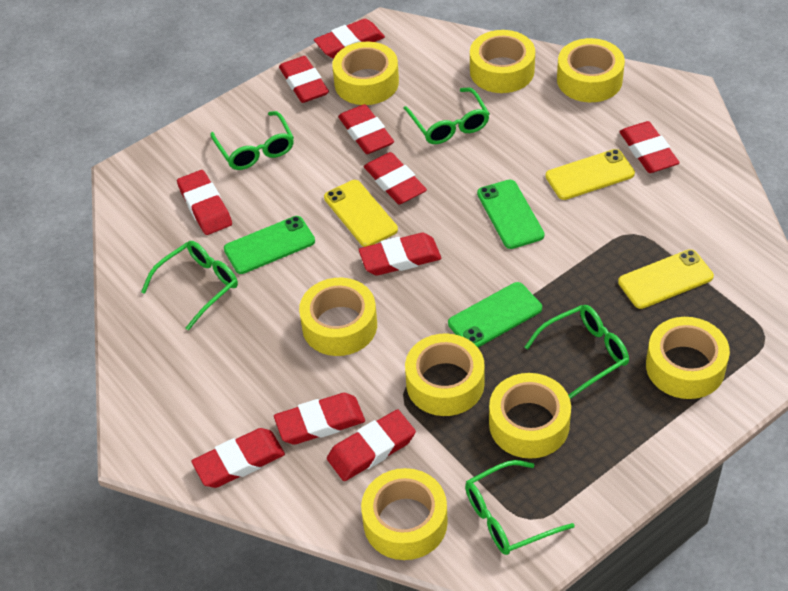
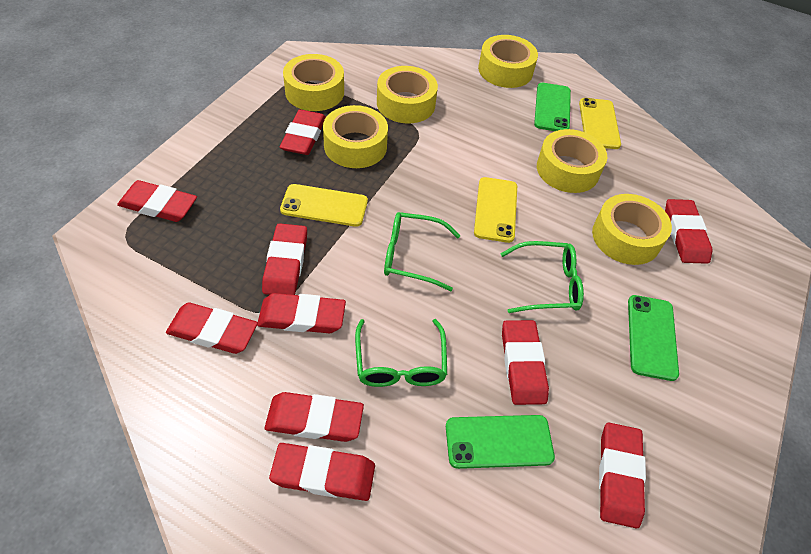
green glasses: [141,241,238,331] [210,111,294,170] [403,87,490,144] [465,460,575,555] [525,305,629,399] = 5 -> [355,319,447,387] [384,212,461,291] [500,241,584,313] = 3
yellow tape: [299,278,377,356] [332,42,399,105] [361,468,448,560] [405,333,485,416] [470,30,535,93] [489,373,571,459] [557,38,625,102] [646,317,730,399] = 8 -> [283,54,344,111] [323,105,388,168] [377,66,438,124] [478,35,538,88] [537,129,607,193] [592,194,672,265] = 6

